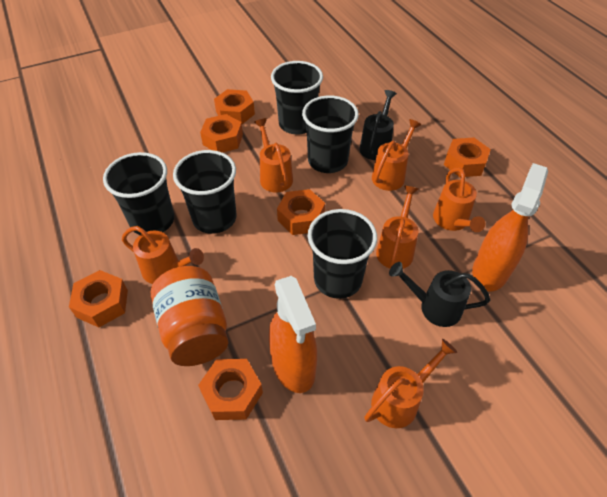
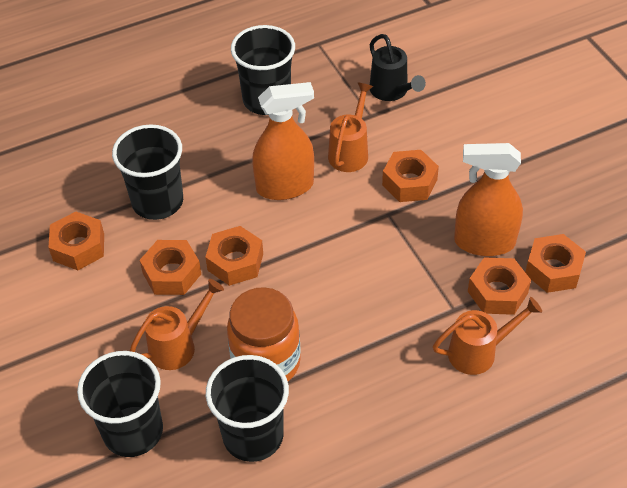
black cup: [103,152,174,235] [173,150,237,234] [271,61,323,135] [302,95,359,173] [308,209,377,299] = 5 -> [77,351,163,457] [112,124,183,220] [206,355,289,462] [231,25,295,115] = 4
black watering can: [359,90,397,160] [389,262,490,327] = 2 -> [370,34,426,101] = 1
orange watering can: [122,226,204,284] [254,118,293,193] [364,339,457,428] [372,119,421,191] [376,186,419,269] [433,168,485,232] = 6 -> [130,279,224,370] [328,82,373,172] [433,297,542,375] = 3

